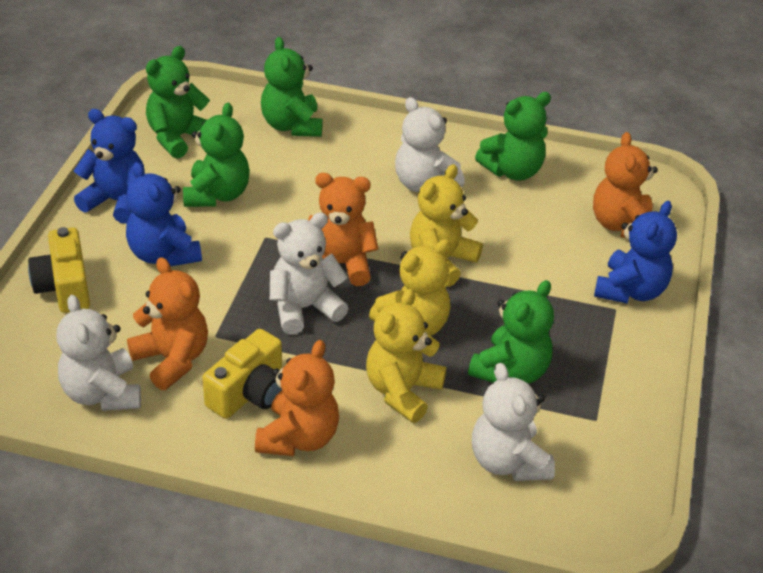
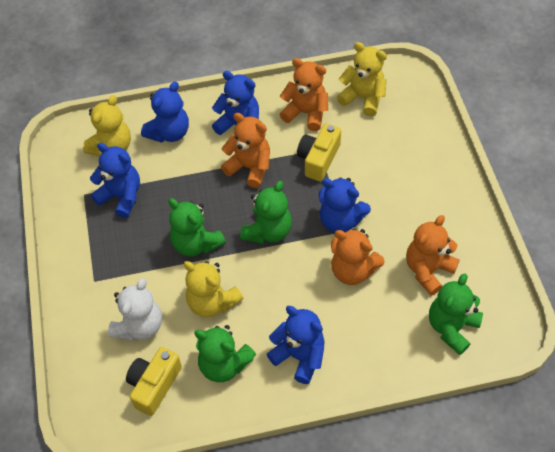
blue teddy bear: [74,109,145,224] [126,162,202,266] [594,201,677,304] = 3 -> [90,143,140,218] [141,82,189,143] [212,71,259,135] [267,306,325,384] [319,177,371,233] = 5
green teddy bear: [146,46,210,159] [183,103,250,207] [261,37,323,137] [468,280,554,383] [475,92,551,181] = 5 -> [168,198,226,256] [194,325,256,382] [240,181,292,244] [429,274,483,355] = 4
white teddy bear: [57,295,141,411] [270,213,349,335] [395,97,465,192] [472,363,555,481] = 4 -> [108,278,162,341] = 1

